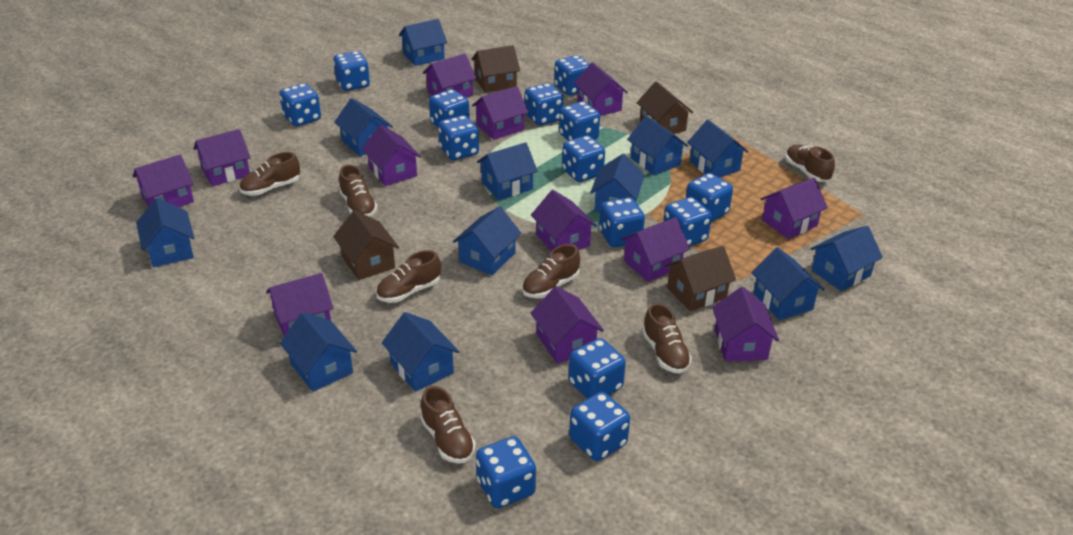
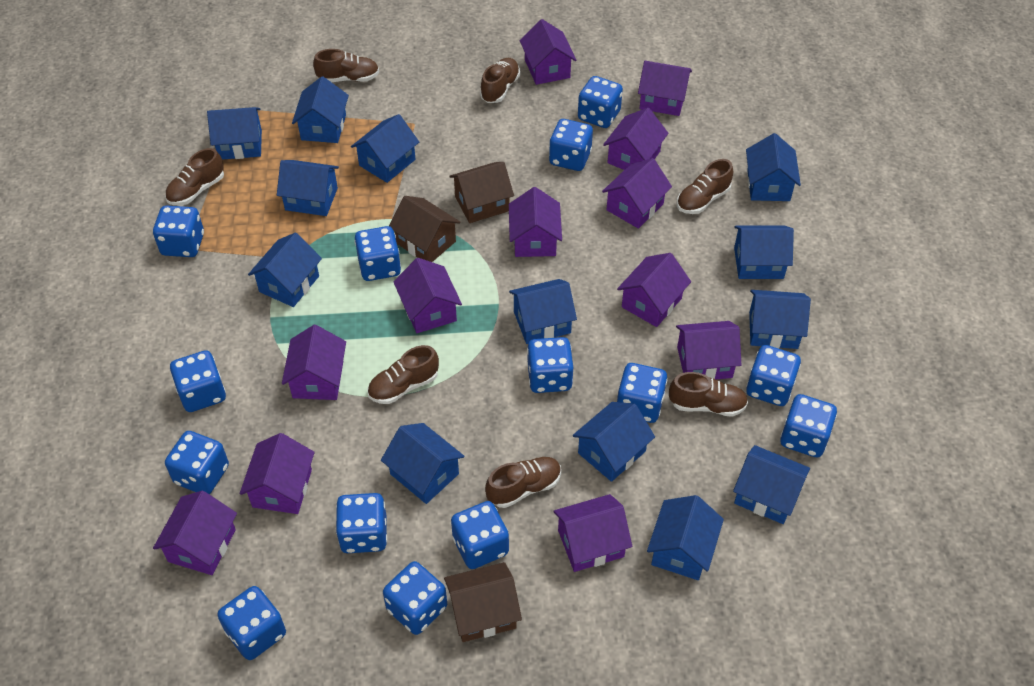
blue house: [136,198,194,267] [280,312,357,392] [334,98,393,157] [382,312,459,392] [399,19,447,66] [453,206,521,276] [477,142,538,200] [590,154,645,213] [627,116,688,175] [687,120,749,178] [751,247,825,320] [811,226,883,291] = 12 -> [207,107,262,160] [248,233,322,307] [277,160,339,216] [292,77,349,143] [351,114,419,183] [381,423,464,504] [509,279,577,344] [573,402,655,482] [647,495,724,580] [733,445,810,524] [734,226,794,279] [746,133,801,201] [749,290,811,349] = 13
brown house: [333,210,399,280] [472,45,520,93] [637,81,693,134] [664,246,736,311] = 4 -> [389,196,461,262] [444,562,522,642] [450,162,514,223] = 3

